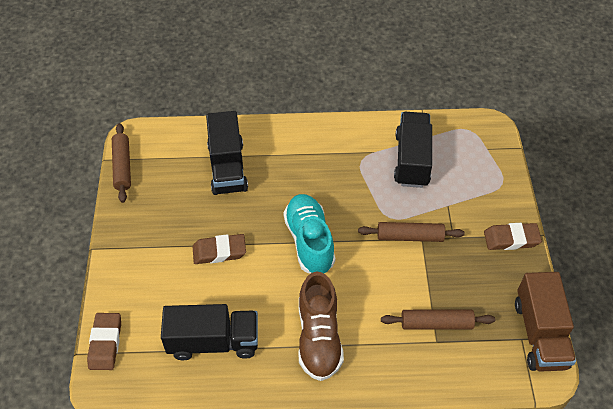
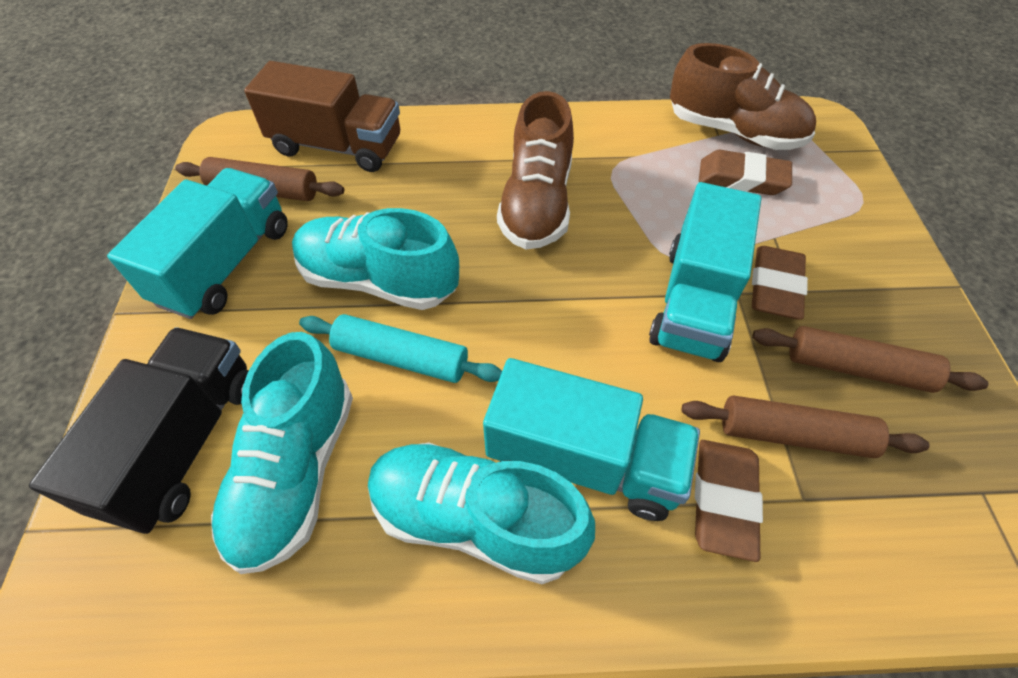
black truck: [161,304,258,360] [206,111,248,195] [394,112,432,188] = 3 -> [29,327,249,534] = 1
brown shoe: [298,272,344,381] = 1 -> [497,91,574,249] [670,43,816,150] = 2
turquoise rolling pin: none = 0 -> [299,314,502,383] = 1
turquoise shoe: [283,194,335,274] = 1 -> [211,332,353,574] [292,208,459,310] [368,443,595,584] = 3
turquoise truck: none = 0 -> [107,168,288,319] [483,358,700,521] [649,182,761,362] = 3

